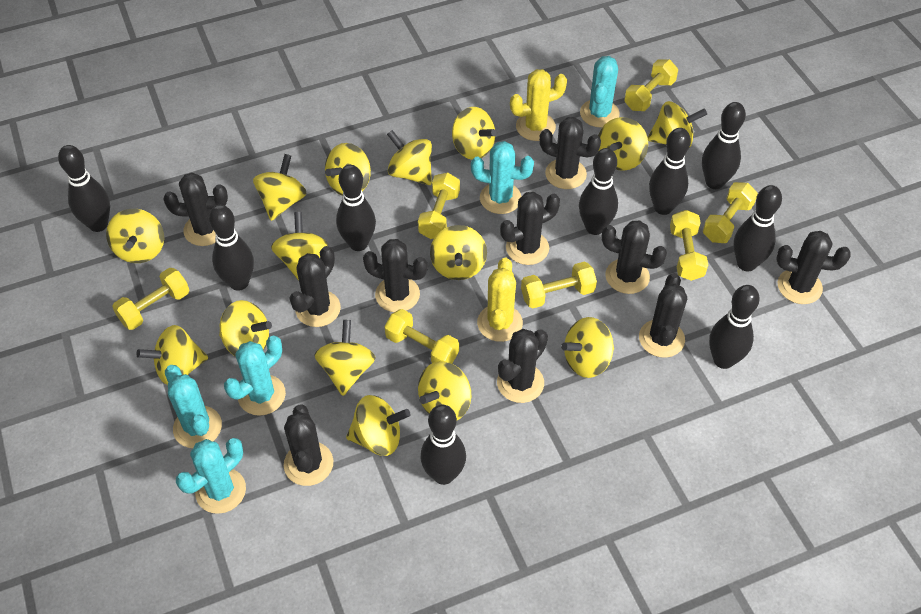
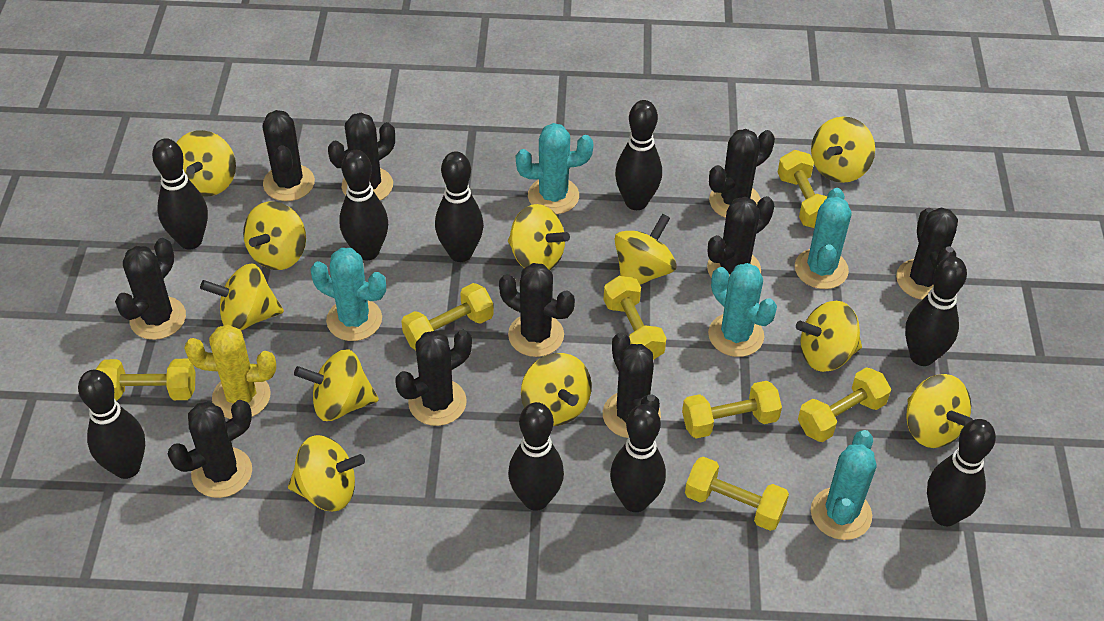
yellow cactus: [477,258,523,342] [510,69,567,141] = 2 -> [184,325,276,419] = 1
yellow spinning top: [106,209,164,263] [136,325,208,385] [219,300,272,357] [253,154,307,221] [271,212,328,281] [314,320,376,396] [325,143,371,196] [346,395,410,456] [387,130,432,185] [418,361,471,420] [430,225,487,280] [452,107,497,160] [561,317,614,378] [598,117,648,171] [647,101,707,148] = 15 -> [176,130,236,197] [200,263,284,330] [243,201,306,270] [288,435,365,511] [294,349,379,421] [508,204,570,270] [521,353,592,426] [614,213,677,285] [796,301,862,372] [811,117,875,183] [906,374,973,448] = 11

